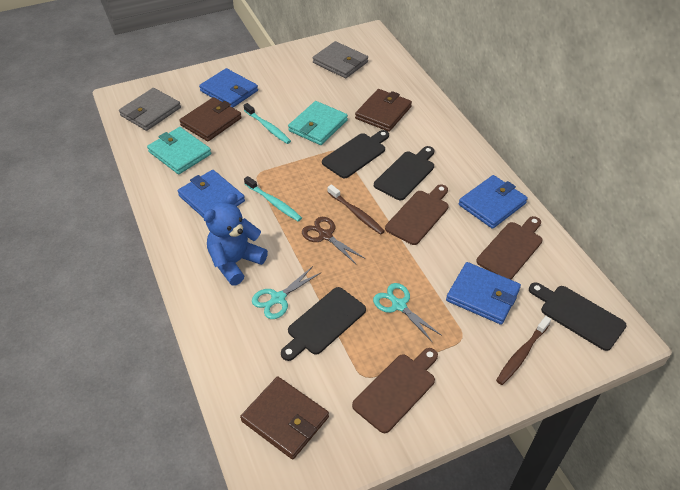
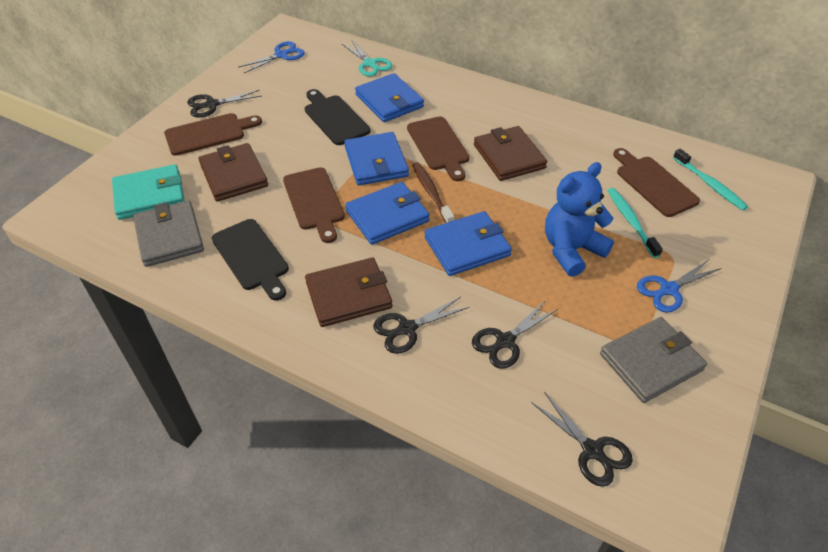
black cutting board: [281,287,366,361] [322,130,389,178] [374,146,434,200] [529,282,627,351] = 4 -> [212,219,289,300] [305,89,370,145] = 2
black scissors: none = 0 -> [187,90,261,117] [373,297,469,354] [472,300,558,369] [531,392,633,487] = 4
blue scissors: none = 0 -> [239,41,305,73] [637,260,722,312] = 2
brown cutting board: [352,348,438,433] [385,184,449,245] [476,216,543,280] = 3 -> [164,113,262,156] [283,167,345,243] [407,117,469,181] [613,148,700,217] = 4
brown scissors: [302,217,365,265] = 1 -> none = 0
brown toothbrush: [327,184,385,235] [496,316,551,385] = 2 -> [412,162,454,223] = 1
turquoise scissors: [252,266,322,319] [373,283,442,343] = 2 -> [342,40,392,77] = 1
turquoise wallet: [147,127,211,174] [288,101,348,145] = 2 -> [112,164,185,220] = 1

